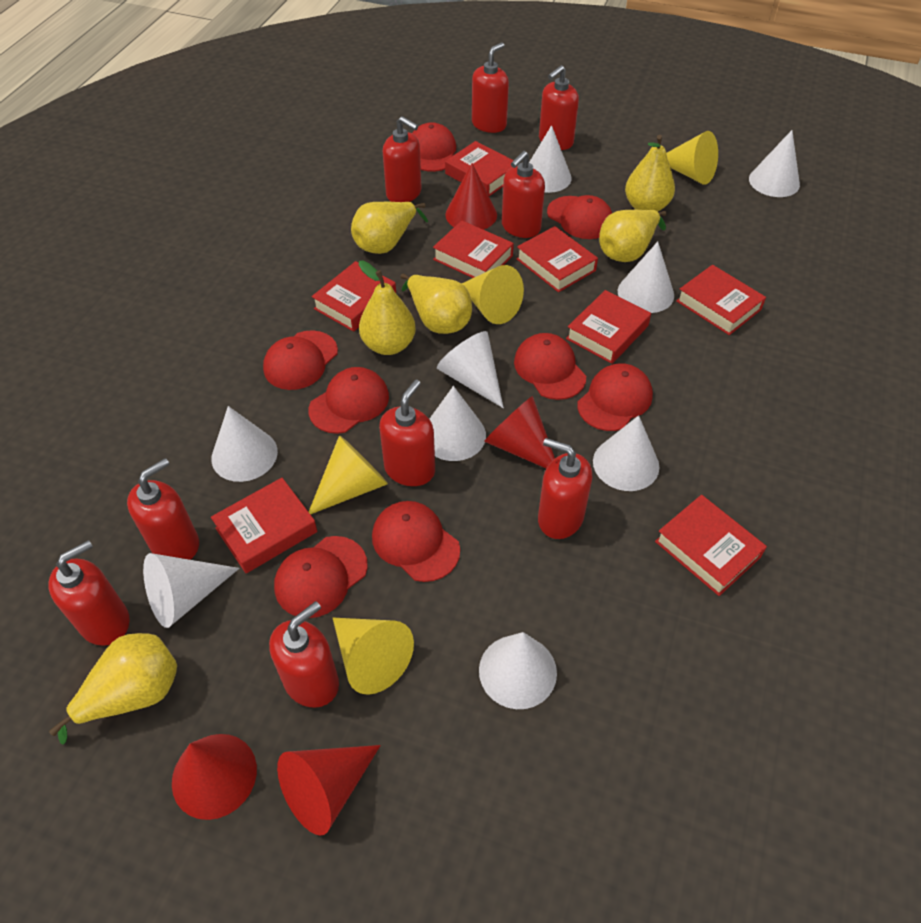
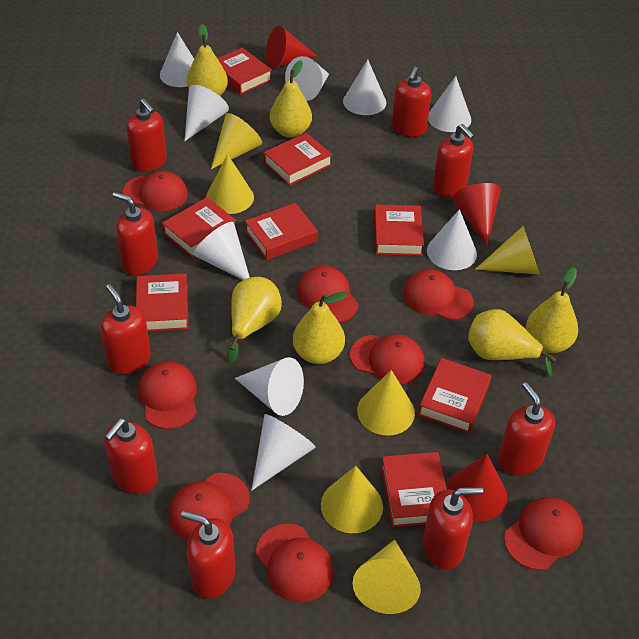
red cone: [172,734,257,820] [277,745,381,836] [445,163,497,230] [484,396,555,468] = 4 -> [266,26,317,69] [446,454,507,521] [452,183,501,246] = 3
yellow cone: [309,435,388,515] [333,618,414,695] [462,265,524,324] [666,131,718,185] = 4 -> [206,154,254,214] [211,113,262,169] [321,466,383,533] [353,539,421,614] [357,370,415,436] [475,226,540,275] = 6

